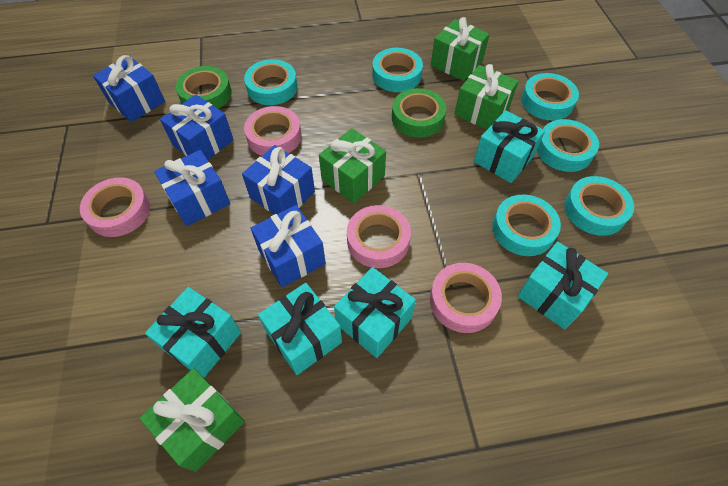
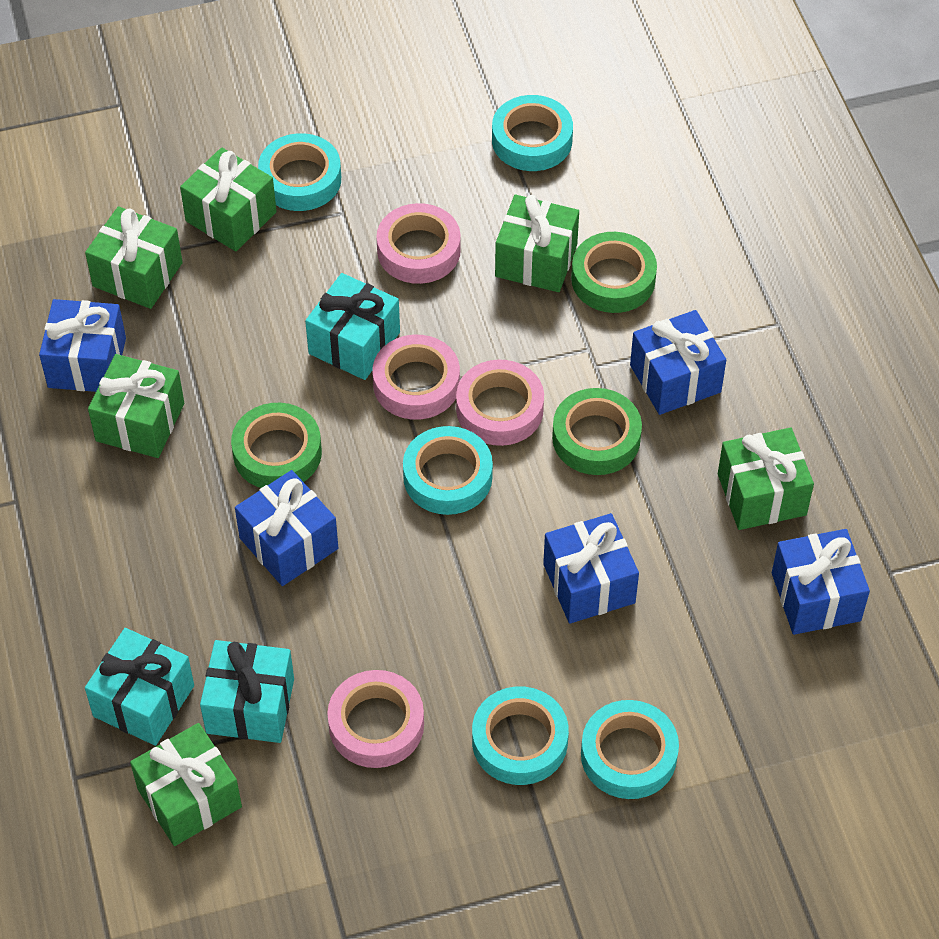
green gift: [139,368,245,472] [319,128,386,203] [431,17,490,81] [454,64,519,129] = 4 -> [85,206,183,309] [88,354,184,458] [130,723,242,846] [180,147,277,251] [495,195,579,292] [718,428,814,530] = 6
green tape: [175,66,232,109] [392,88,446,138] = 2 -> [231,403,322,488] [552,388,642,475] [571,232,657,313] = 3
turquoise gift: [145,287,241,378] [258,283,342,375] [334,267,416,358] [474,110,545,183] [517,241,608,329] = 5 -> [85,628,194,746] [200,640,294,743] [305,273,400,380] = 3
turquoise tape: [244,59,298,105] [372,48,423,92] [492,194,561,256] [521,73,579,121] [537,119,599,172] [564,176,634,236] = 6 -> [258,133,341,211] [403,426,493,515] [472,687,569,785] [492,95,573,171] [581,700,679,799] = 5

